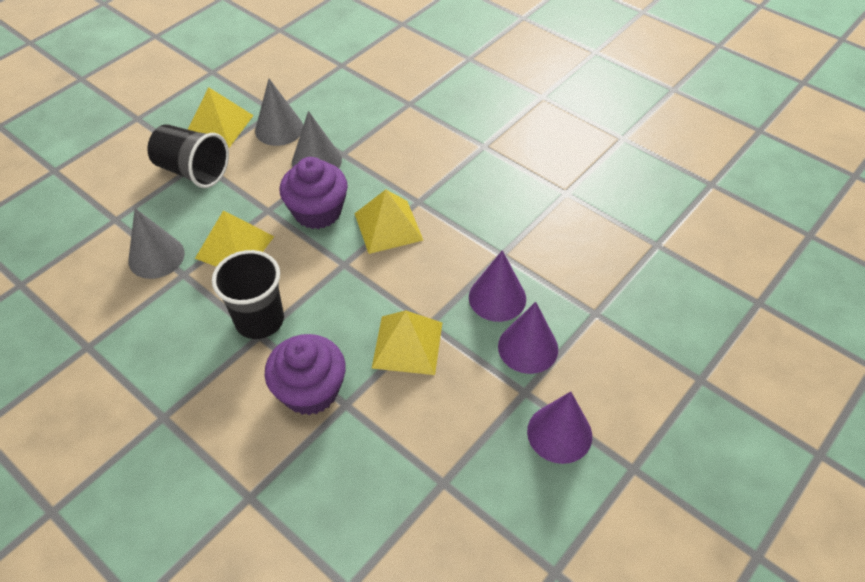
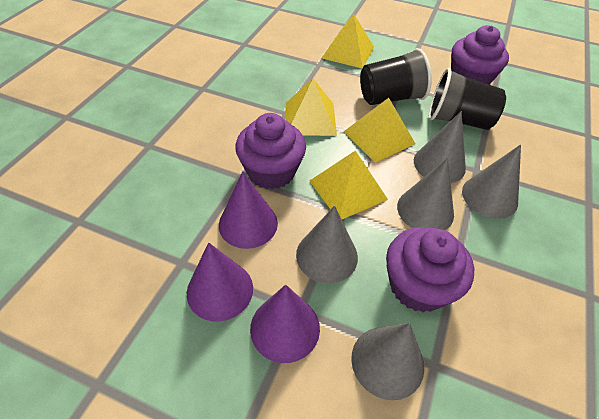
grey cone: [128,208,185,279] [255,79,303,146] [292,111,342,168] = 3 -> [296,206,358,283] [351,323,424,400] [397,158,454,230] [414,111,466,183] [462,144,521,219] = 5
purple cupcake: [265,334,346,415] [280,157,348,229] = 2 -> [235,113,306,189] [386,227,474,312] [451,25,509,85] = 3

